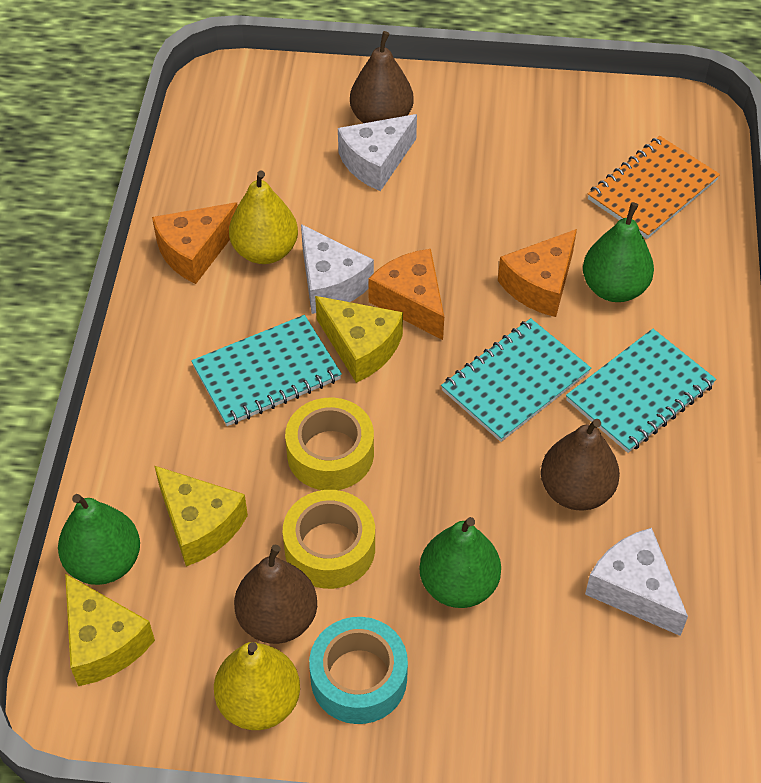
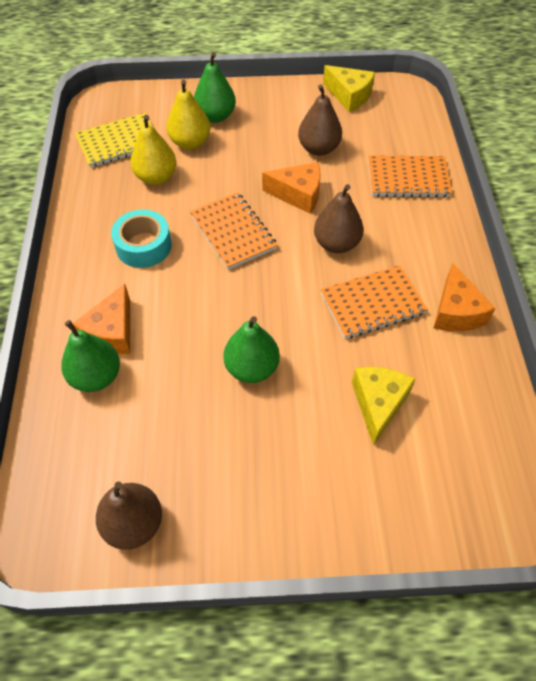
orange notebook: [588,136,720,239] = 1 -> [190,192,277,270] [321,265,428,339] [368,156,452,197] = 3
turquoise notebook: [191,315,342,426] [441,318,591,442] [566,329,716,453] = 3 -> none = 0
white cheese: [301,224,374,314] [338,114,417,191] [585,528,688,636] = 3 -> none = 0
yellow cheese: [65,574,155,686] [155,466,248,566] [315,296,403,383] = 3 -> [323,65,375,112] [352,367,416,446] = 2
yellow notebook: none = 0 -> [75,113,152,168] = 1
yellow tape: [282,490,375,589] [285,398,374,490] = 2 -> none = 0

